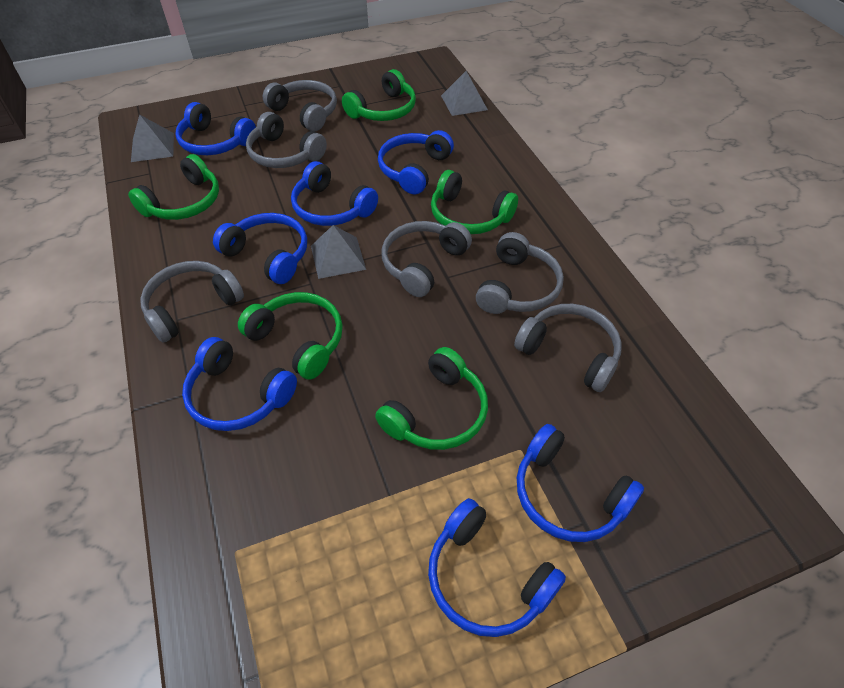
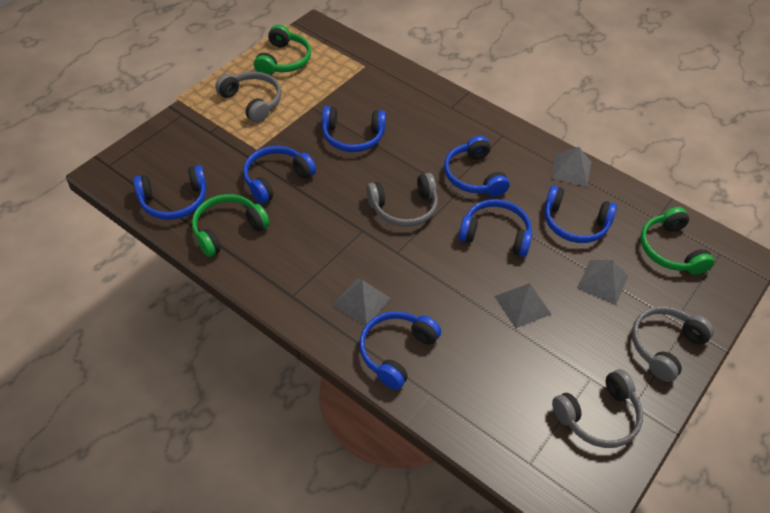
green headphones: [128,154,219,220] [238,292,343,380] [342,69,416,121] [375,347,488,450] [431,170,518,234] = 5 -> [192,194,270,257] [254,25,311,75] [640,207,714,275] = 3
grey headphones: [140,261,244,343] [246,112,327,168] [263,80,337,131] [382,221,472,297] [476,232,564,314] [514,304,622,392] = 6 -> [215,71,281,123] [366,173,438,227] [552,369,643,448] [632,306,714,382] = 4
grey pyramid: [131,114,174,162] [311,225,366,279] [441,71,488,116] = 3 -> [332,278,390,326] [495,283,551,328] [551,147,591,187] [577,260,628,305] = 4

